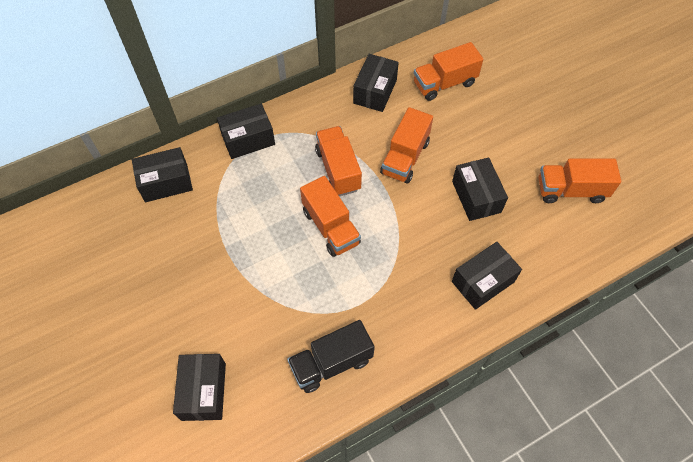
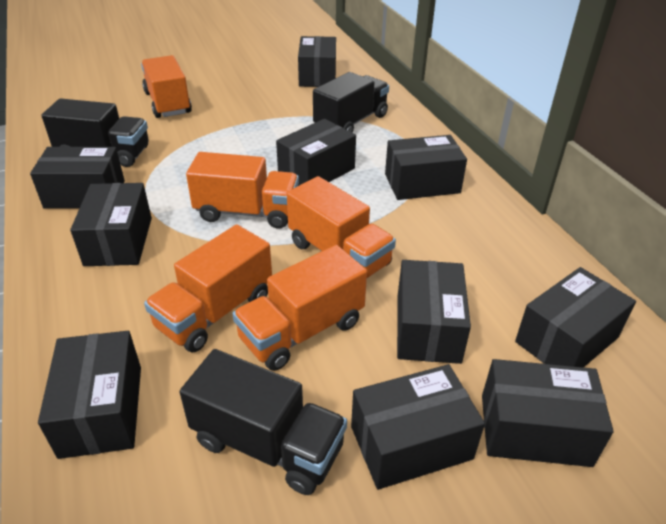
black box: [132,147,193,202] [173,354,226,421] [217,104,275,159] [353,54,399,112] [452,157,508,221] [452,242,522,310] = 6 -> [30,147,125,209] [38,331,141,459] [70,183,152,266] [276,119,356,186] [298,36,336,87] [351,364,485,490] [385,135,467,200] [397,260,471,364] [482,359,614,467] [515,267,636,368] = 10
black truck: [287,320,375,393] = 1 -> [41,98,149,167] [180,349,347,495] [313,72,389,133] = 3

